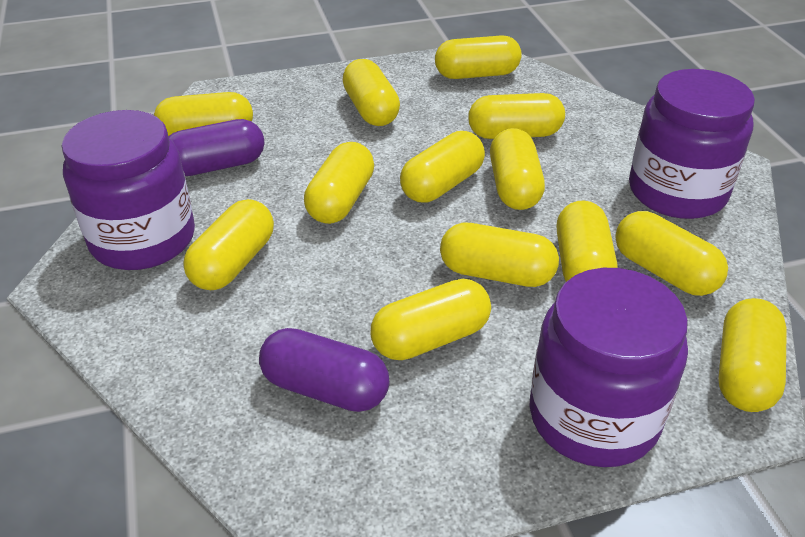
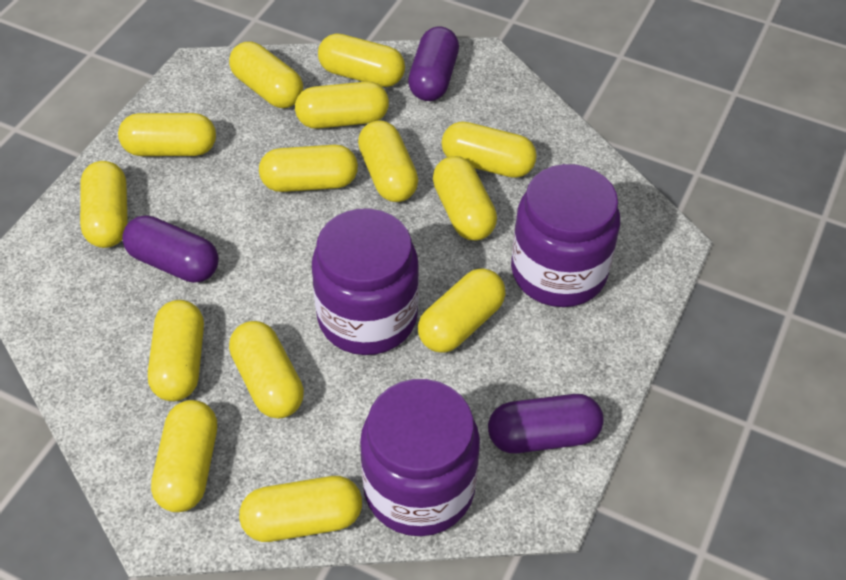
purple capsule: [169,119,265,176] [259,328,389,412] = 2 -> [122,216,219,283] [408,27,459,101] [488,394,604,453] = 3
yellow capsule: [154,92,253,136] [183,199,274,290] [304,142,374,224] [342,59,400,126] [371,279,491,360] [400,131,485,202] [435,35,522,79] [440,223,559,287] [468,93,565,139] [490,128,545,210] [557,200,617,282] [615,211,728,296] [718,298,787,412] = 13 -> [80,161,128,248] [118,113,216,156] [148,300,204,401] [151,400,217,512] [229,42,303,108] [229,321,304,419] [239,476,362,542] [259,145,358,192] [295,81,389,129] [318,33,405,87] [358,120,418,202] [418,268,506,353] [433,156,497,241] [442,121,537,178] = 14

